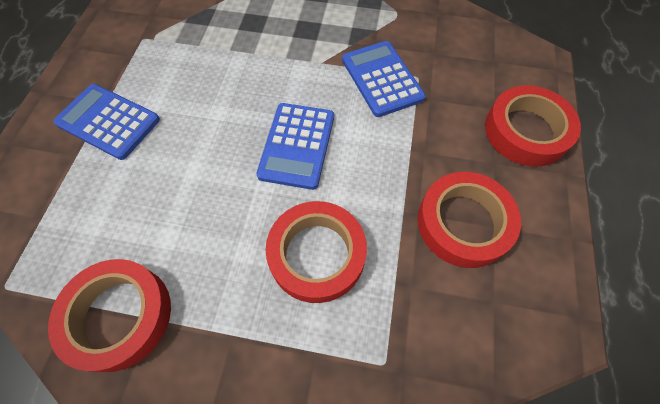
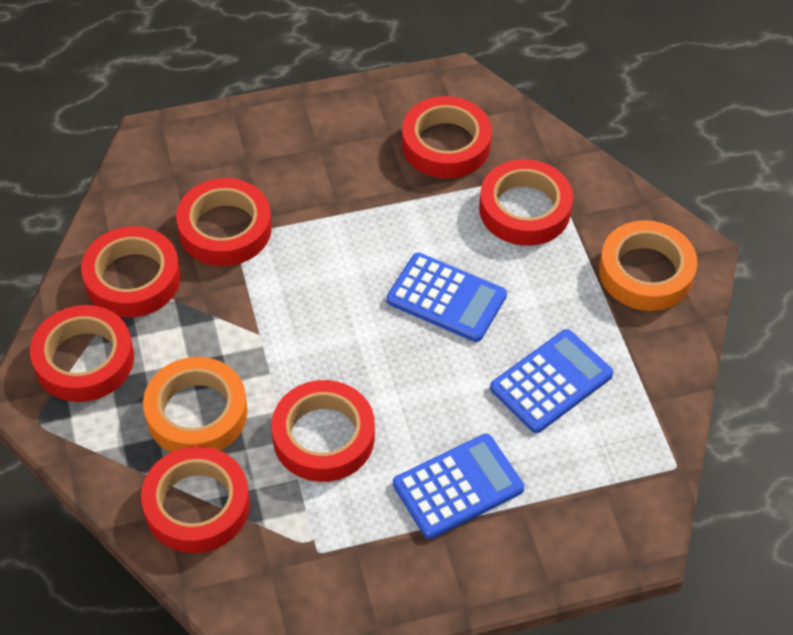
orange tape: none = 0 -> [143,357,248,452] [599,220,698,311] = 2
red tape: [48,259,171,372] [266,201,367,303] [418,172,521,268] [485,85,581,167] = 4 -> [30,305,134,402] [81,226,181,318] [141,446,250,553] [176,178,272,266] [271,380,375,482] [402,96,492,179] [479,159,573,246] = 7

